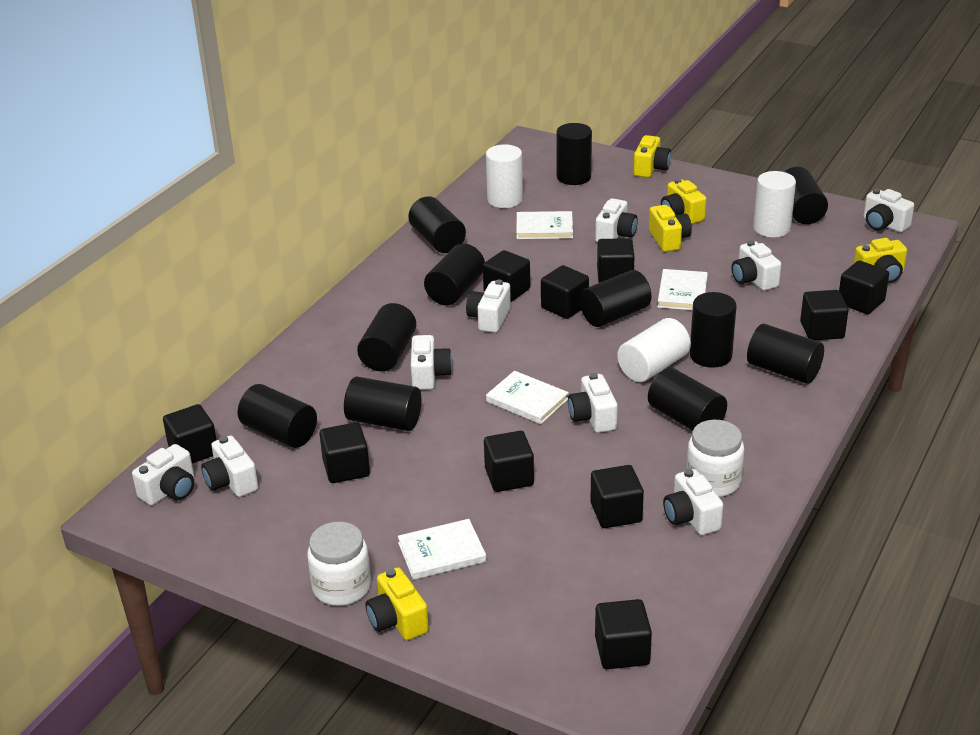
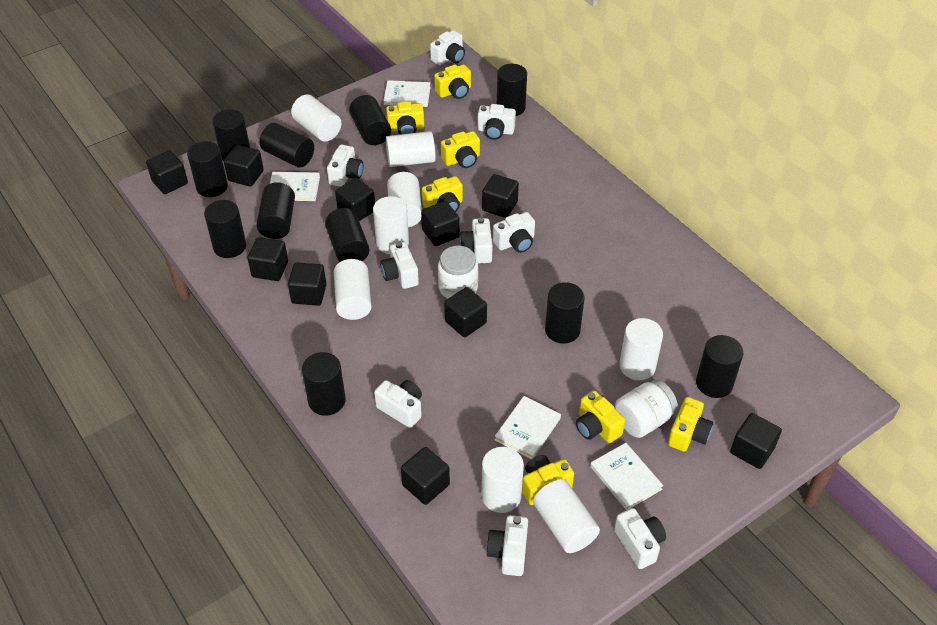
white cylinder: [486,144,523,208] [617,318,691,382] [753,171,796,237] = 3 -> [291,95,341,142] [334,259,372,320] [373,196,409,254] [386,131,436,167] [387,172,422,227] [481,447,524,513] [533,479,600,553] [619,318,663,380] = 8
yellow camera: [365,567,429,640] [634,135,671,178] [649,205,692,252] [661,178,706,224] [854,238,907,283] = 5 -> [386,102,424,135] [422,176,463,212] [434,64,471,99] [441,131,480,168] [522,455,574,505] [576,390,625,443] [668,397,714,452] = 7

